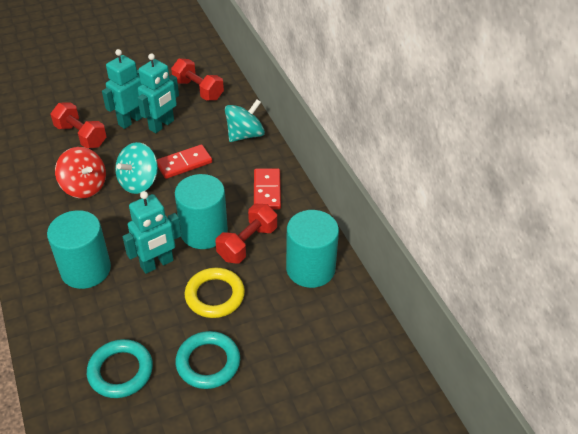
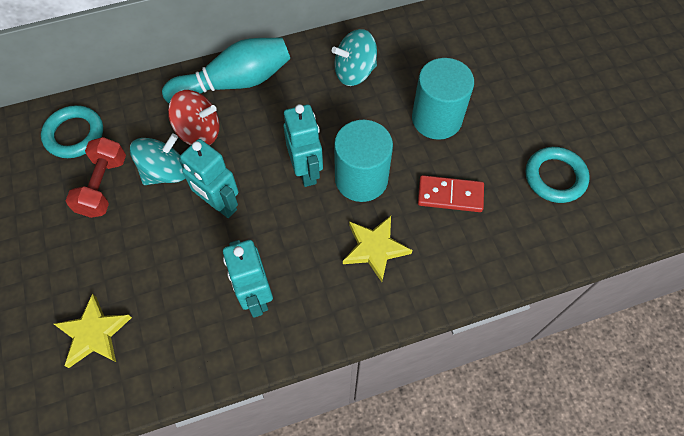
red domino: [157,144,212,179] [254,168,281,209] = 2 -> [418,175,484,212] = 1
red dumbbell: [50,103,107,148] [171,58,224,101] [216,204,277,263] = 3 -> [66,137,126,218] = 1
turquoise bowling pin: none = 0 -> [162,37,290,103] = 1
turquoise cylinder: [47,210,111,289] [175,174,228,249] [286,210,339,288] = 3 -> [334,120,393,202] [412,58,474,140] = 2
yellow ring: [185,268,245,318] = 1 -> none = 0
yellow star: none = 0 -> [54,294,132,368] [343,216,412,282] = 2

